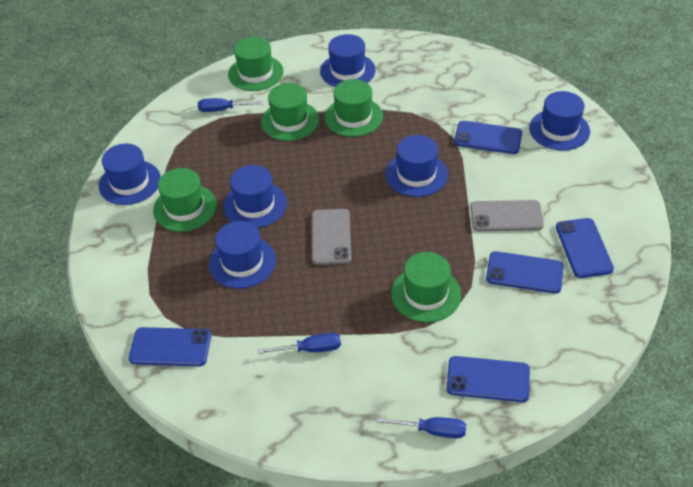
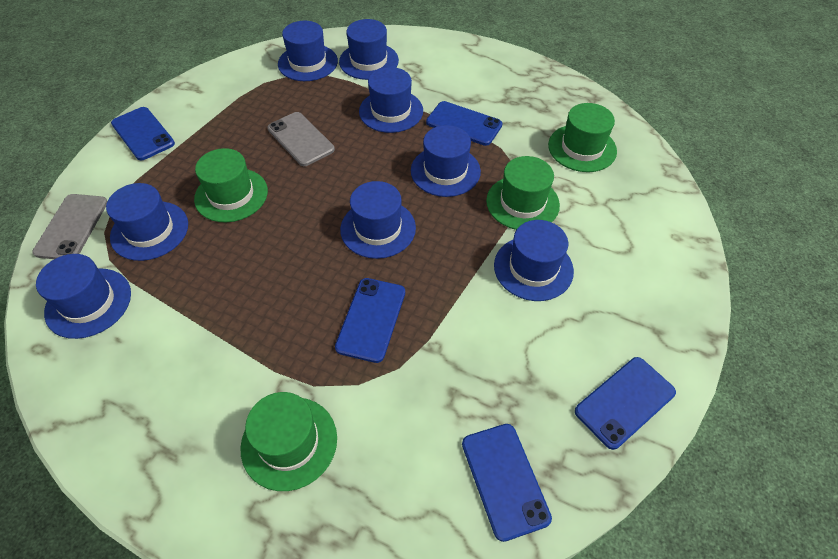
blue hat: [99,144,161,205] [209,221,276,289] [223,165,287,228] [320,34,376,87] [385,135,448,197] [529,91,590,151] = 6 -> [36,254,131,339] [106,183,188,261] [278,21,338,81] [339,19,399,80] [340,181,416,259] [359,67,423,133] [411,125,481,197] [494,220,574,301] = 8
blue screwdriver: [198,98,264,112] [258,333,341,354] [377,417,466,438] = 3 -> none = 0
green hat: [153,168,217,232] [228,37,284,91] [261,83,319,141] [325,79,383,137] [391,252,461,323] = 5 -> [194,148,268,222] [241,392,337,491] [486,156,560,230] [548,103,617,172] = 4

